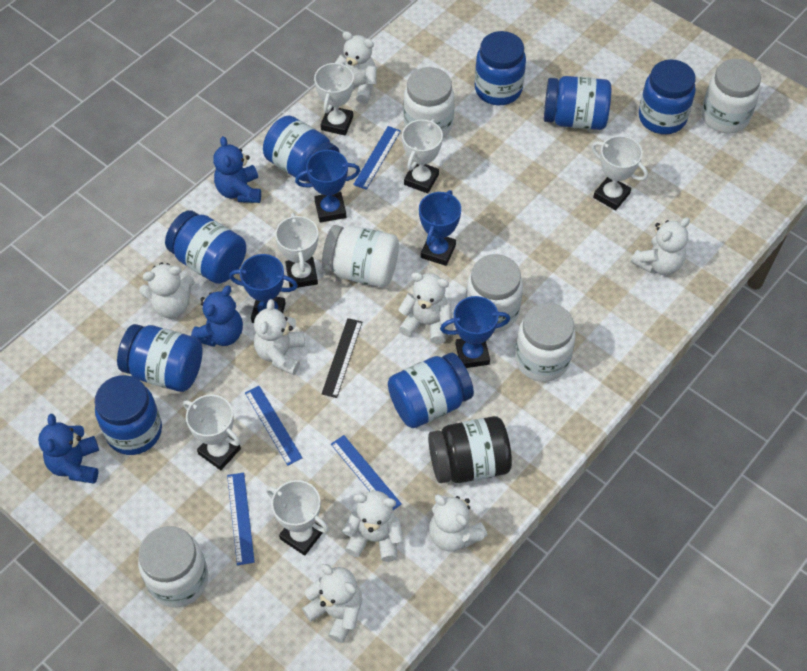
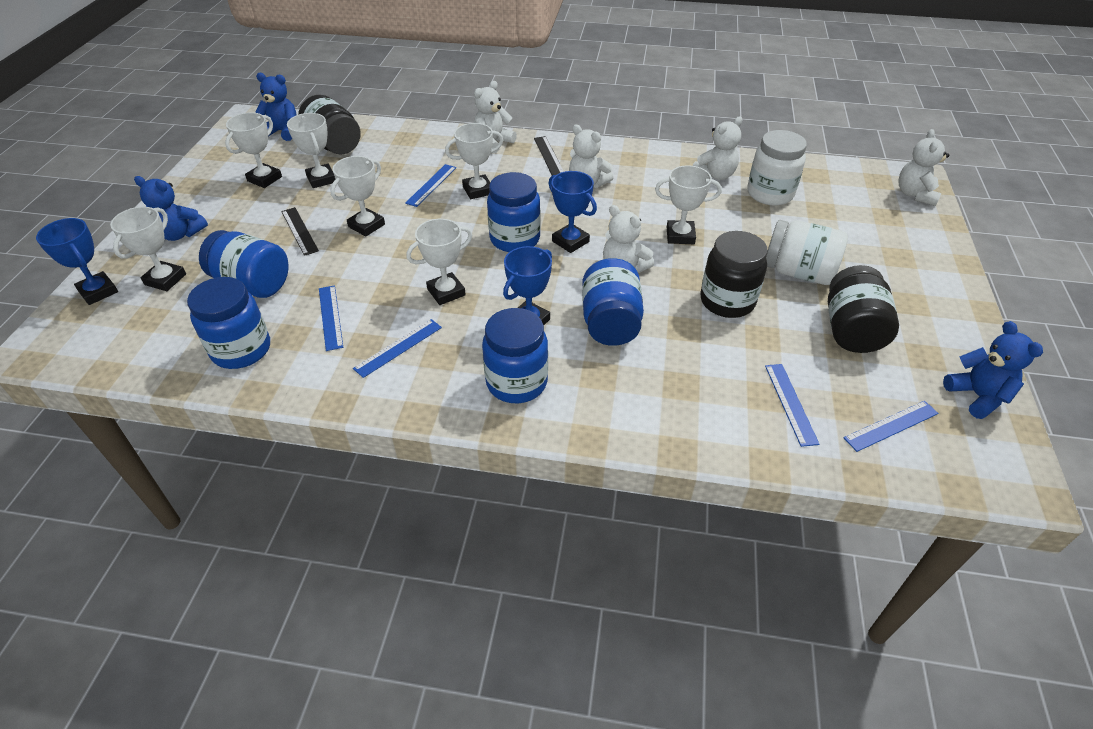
black jar: [428,416,512,483] = 1 -> [298,95,361,155] [700,231,768,318] [828,265,899,353] = 3
black ruler: [321,318,362,398] = 1 -> [281,207,319,256] [534,136,564,175] = 2
blue jar: [95,375,162,455] [117,324,203,392] [165,210,246,284] [263,116,340,183] [388,353,474,428] [475,31,526,105] [544,76,611,130] [639,59,696,134] = 8 -> [187,277,270,369] [199,230,289,298] [482,308,548,403] [487,172,541,252] [582,258,644,346] = 5
blue ruler: [227,473,255,565] [245,386,302,465] [331,435,402,510] [353,126,401,190] = 4 -> [319,285,343,351] [353,319,442,378] [405,164,456,207] [765,364,819,447] [844,401,939,452] = 5
blue trophy: [229,254,298,323] [295,150,360,223] [419,190,461,266] [440,296,510,368] = 4 -> [36,218,118,305] [503,246,552,325] [548,171,597,253] = 3
white jar: [138,526,208,608] [322,225,399,287] [404,67,454,139] [466,254,523,332] [515,303,576,382] [702,59,761,134] = 6 -> [747,130,807,206] [766,220,848,285] = 2
white teddy bear: [139,262,194,318] [254,299,305,375] [302,564,362,643] [335,31,377,104] [342,491,403,562] [398,272,452,344] [429,494,488,552] [631,217,690,275] = 8 -> [474,81,517,154] [569,125,614,188] [603,205,654,273] [692,116,742,180] [898,129,949,206] = 5
white trophy: [183,395,241,470] [266,480,329,556] [275,213,318,288] [314,62,354,135] [402,119,443,193] [591,136,648,210] = 6 -> [110,207,186,291] [225,112,282,188] [287,113,335,188] [330,156,385,237] [406,219,473,305] [445,123,503,199] [655,165,722,244] = 7

